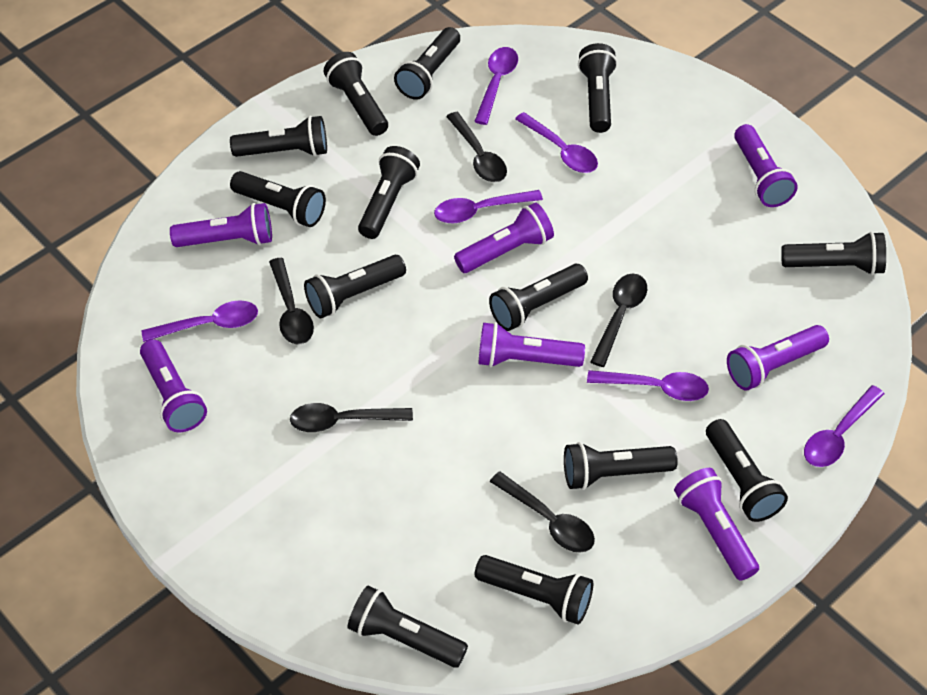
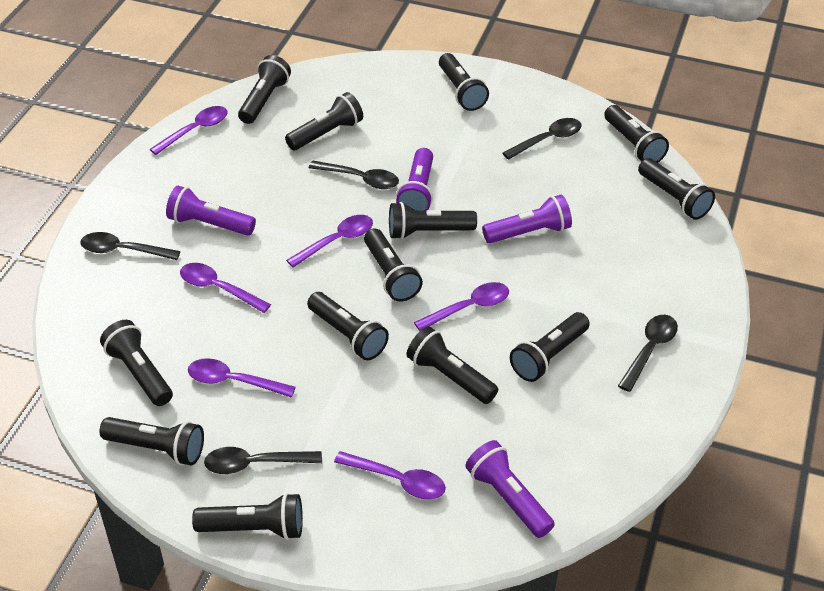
purple flashlight: [140,339,207,432] [170,203,272,247] [454,203,554,273] [479,322,585,367] [674,468,759,581] [727,325,829,391] [734,124,798,207] = 7 -> [166,186,256,236] [396,148,433,211] [465,440,555,538] [482,195,572,243] = 4

